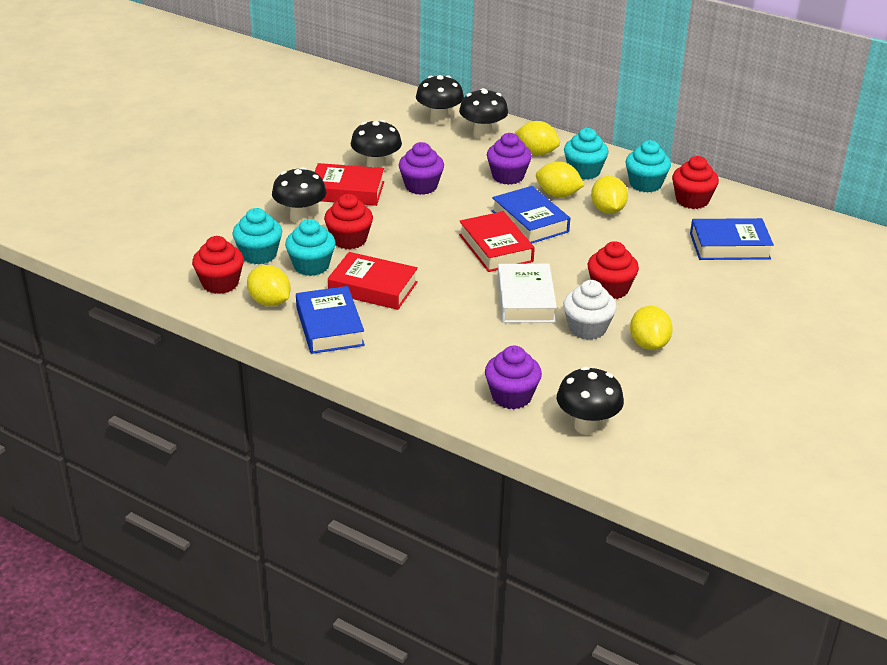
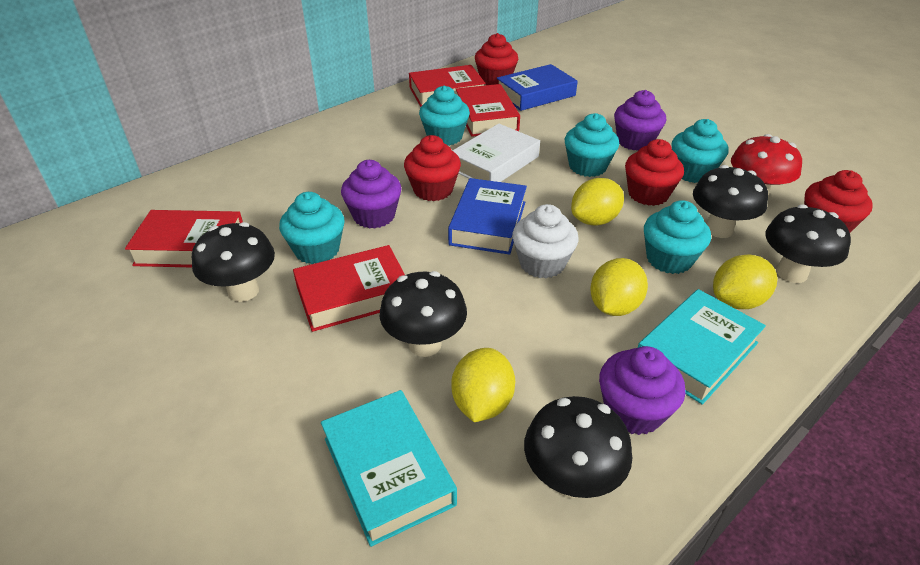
blue book: [296,286,365,354] [492,186,570,244] [690,218,774,260] = 3 -> [448,178,527,255] [497,64,578,111] = 2
red book: [314,163,384,206] [328,252,418,310] [459,211,535,272] = 3 -> [125,210,243,267] [293,245,405,332] [409,65,485,107] [456,84,520,137] = 4
red mushroom: none = 0 -> [731,134,802,197] = 1
turquoise book: none = 0 -> [321,390,457,547] [638,289,766,405] = 2
turquoise cupcake: [232,208,282,264] [285,219,336,276] [564,128,609,180] [626,140,671,193] = 4 -> [279,192,344,264] [419,86,470,146] [565,113,619,177] [644,200,711,274] [671,119,728,183] = 5
yellow lemon: [247,265,291,306] [515,121,560,155] [536,161,585,197] [591,176,628,214] [630,306,673,350] = 5 -> [452,348,515,422] [571,178,624,226] [590,258,648,316] [713,254,777,309] = 4

